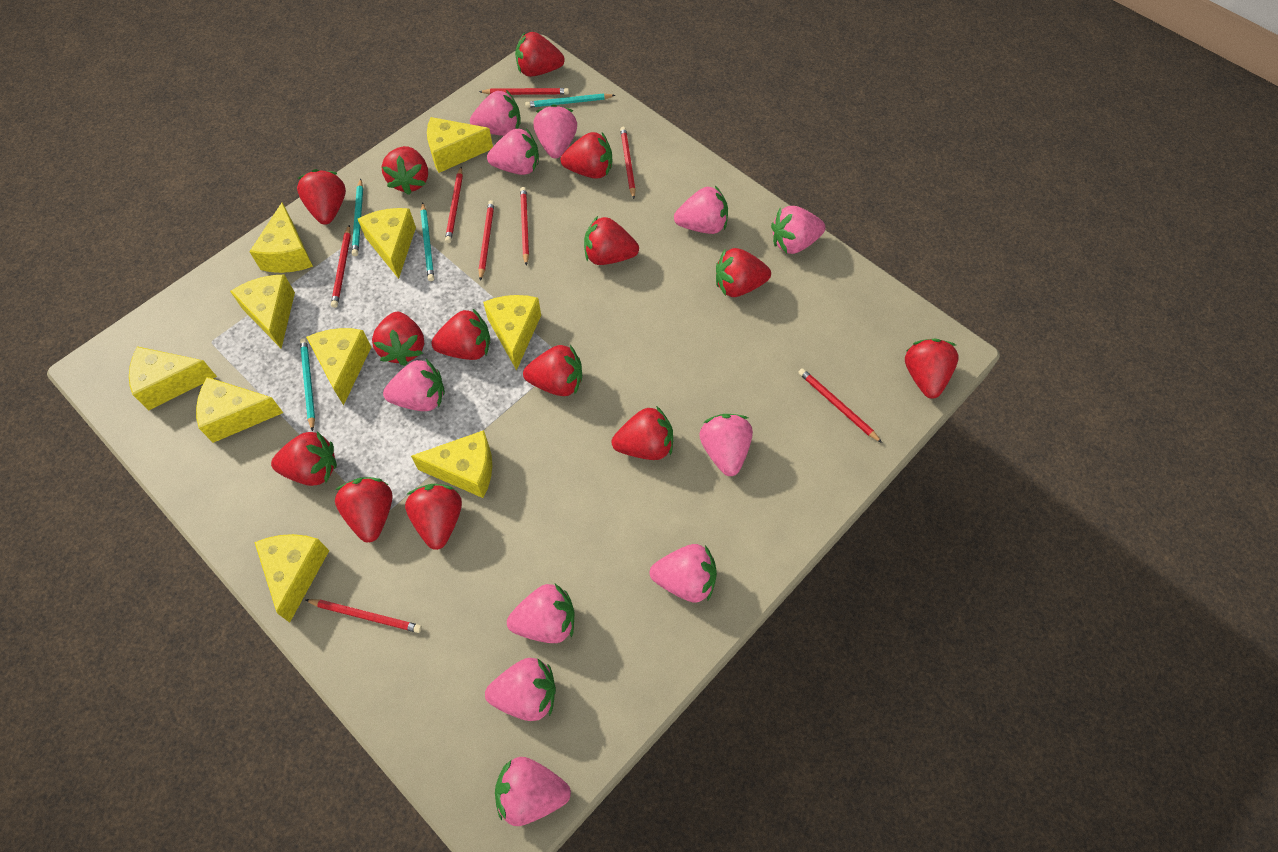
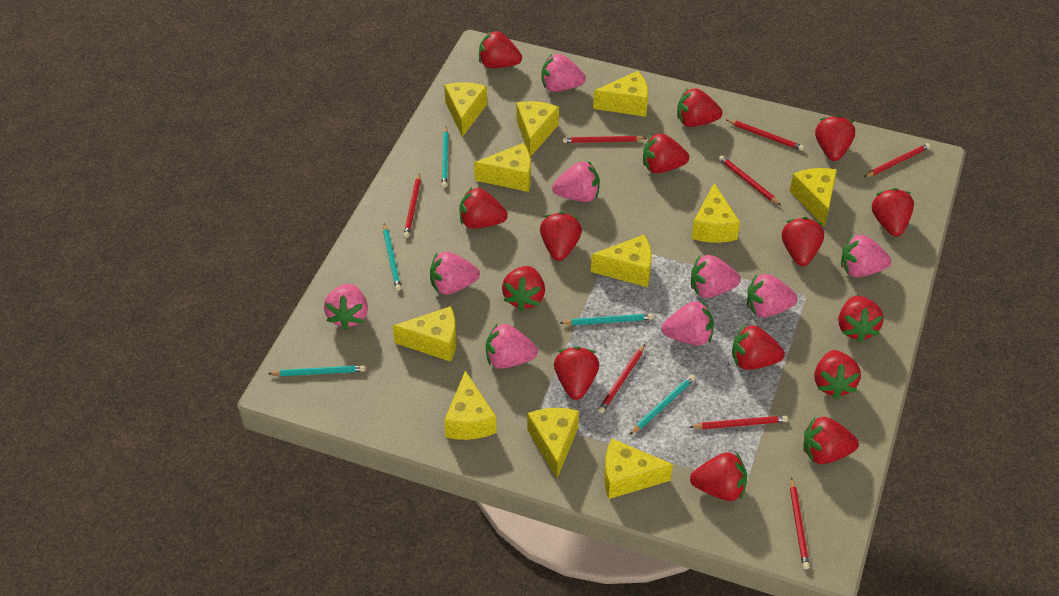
pink strawberry: [383,359,445,411] [470,90,520,136] [485,658,556,721] [487,128,539,175] [495,757,571,826] [507,584,574,643] [533,104,577,158] [650,544,717,602] [674,186,728,234] [699,414,753,476] [771,206,825,254] = 11 -> [324,284,368,330] [430,252,480,295] [486,323,538,369] [542,54,586,92] [552,161,600,202] [661,301,714,346] [691,255,741,298] [747,274,798,318] [841,235,891,277] = 9
red strawberry: [271,431,337,486] [297,169,346,225] [335,477,393,542] [372,312,424,366] [382,146,428,195] [405,484,462,550] [431,309,490,360] [515,32,565,77] [523,345,582,396] [561,132,612,179] [584,216,639,265] [612,406,673,460] [716,248,771,297] [905,338,959,399] = 14 -> [460,187,508,229] [479,31,522,68] [502,266,545,311] [540,212,582,261] [554,347,599,400] [643,134,689,173] [677,88,723,127] [690,452,747,501] [732,325,785,370] [782,217,824,266] [803,417,859,464] [814,350,861,399] [815,115,855,161] [838,296,883,343] [872,188,914,236] = 15
turquoise pencil: [300,338,315,432] [352,179,363,256] [420,202,434,281] [525,93,615,108] = 4 -> [268,365,365,376] [383,224,401,291] [442,127,448,188] [560,314,653,325] [630,375,695,435] = 5
yellow cheese: [129,346,217,410] [196,377,283,443] [230,275,295,349] [249,202,313,273] [254,534,329,623] [306,328,371,405] [358,208,416,279] [411,430,492,498] [427,117,493,173] [483,295,541,371] = 10 -> [393,306,456,362] [444,82,487,137] [444,371,497,440] [474,143,531,192] [516,101,559,157] [527,408,579,478] [591,235,652,287] [593,71,648,117] [604,439,673,499] [691,183,740,243] [790,168,837,227] = 11

